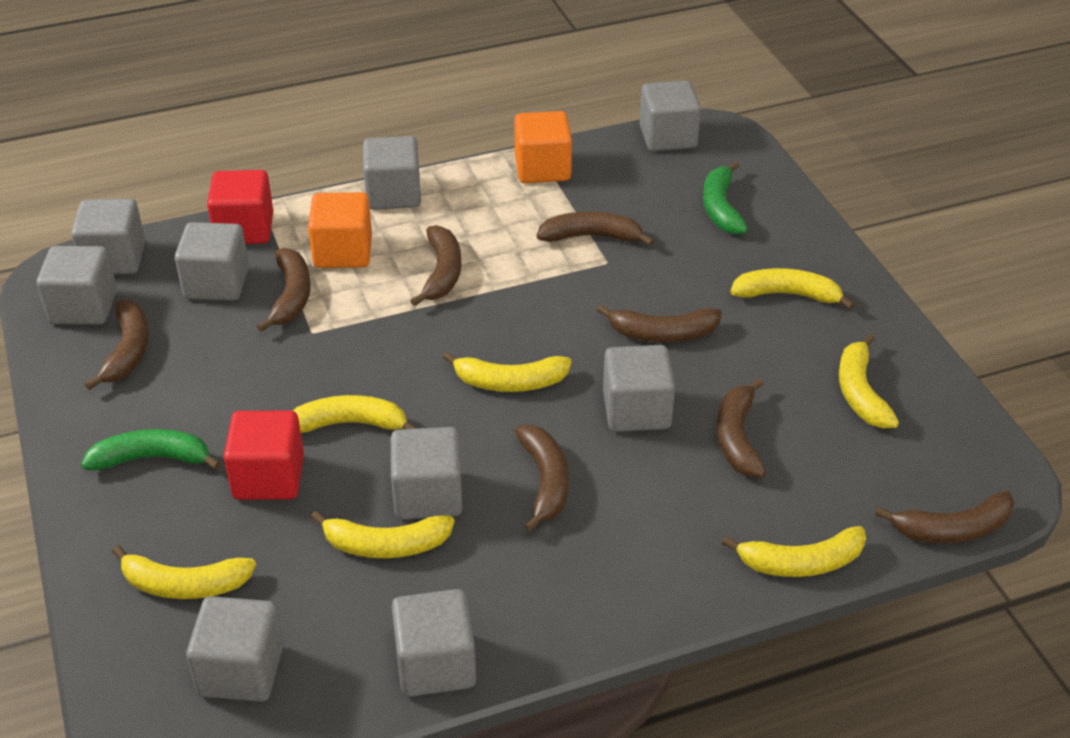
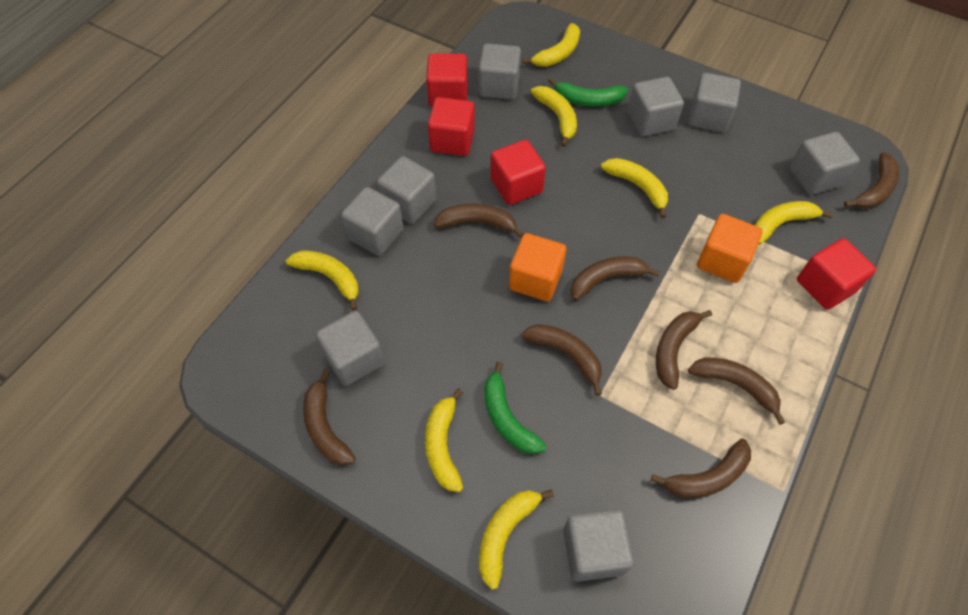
grey cube: [37,246,117,325] [71,199,145,274] [175,222,249,301] [186,596,283,702] [363,136,421,210] [391,427,462,520] [391,589,476,697] [603,345,675,432] [639,80,701,151] = 9 -> [316,311,385,386] [341,187,404,256] [377,156,437,224] [478,43,521,99] [563,509,634,582] [628,77,684,137] [688,73,741,133] [789,132,860,195] = 8
red cube: [207,170,273,244] [224,411,304,500] = 2 -> [426,53,468,107] [428,97,475,156] [491,140,546,205] [797,238,876,310] = 4

